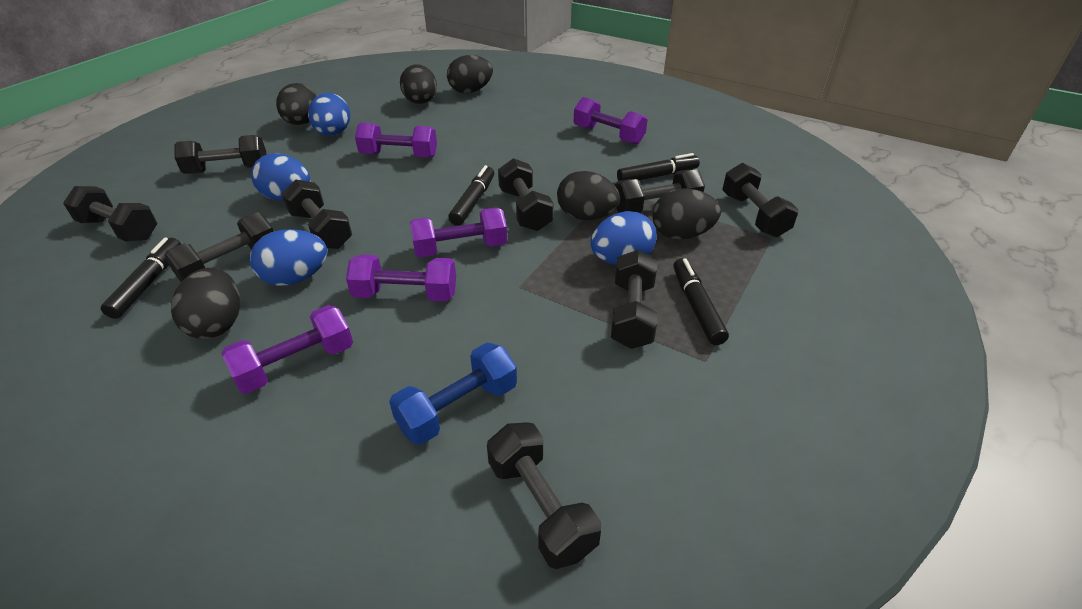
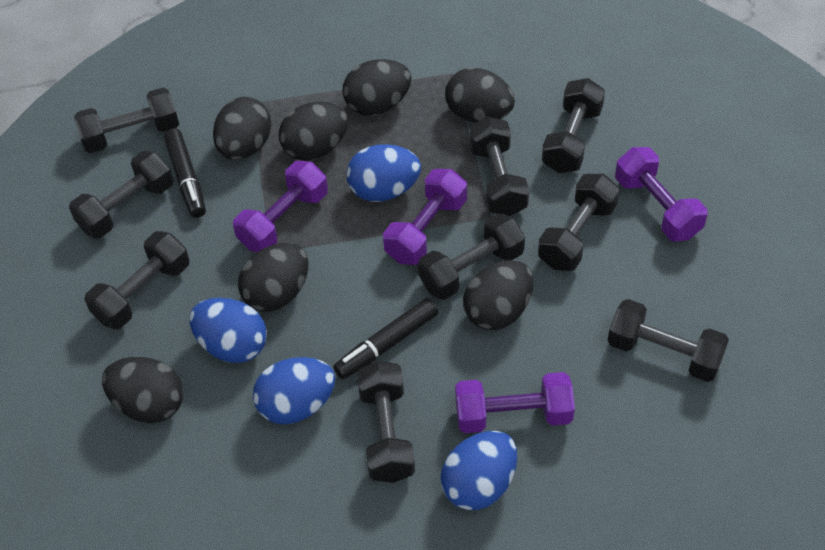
black egg: [171,268,240,339] [276,83,316,125] [400,64,437,104] [447,55,493,93] [557,171,620,220] [653,188,721,240] = 6 -> [102,357,183,423] [213,97,271,160] [238,243,308,312] [279,102,348,161] [342,59,411,116] [445,68,515,123] [463,260,533,330] = 7
black marker: [101,238,181,319] [448,165,494,226] [617,153,700,181] [673,258,729,345] = 4 -> [164,128,206,218] [333,298,438,379] = 2
blue dumbbell: [389,343,517,445] = 1 -> none = 0
purple dumbbell: [222,305,353,394] [346,255,456,302] [355,123,437,158] [410,207,507,258] [574,97,648,145] = 5 -> [233,161,328,252] [383,169,467,265] [455,372,575,433] [615,147,707,241] = 4

